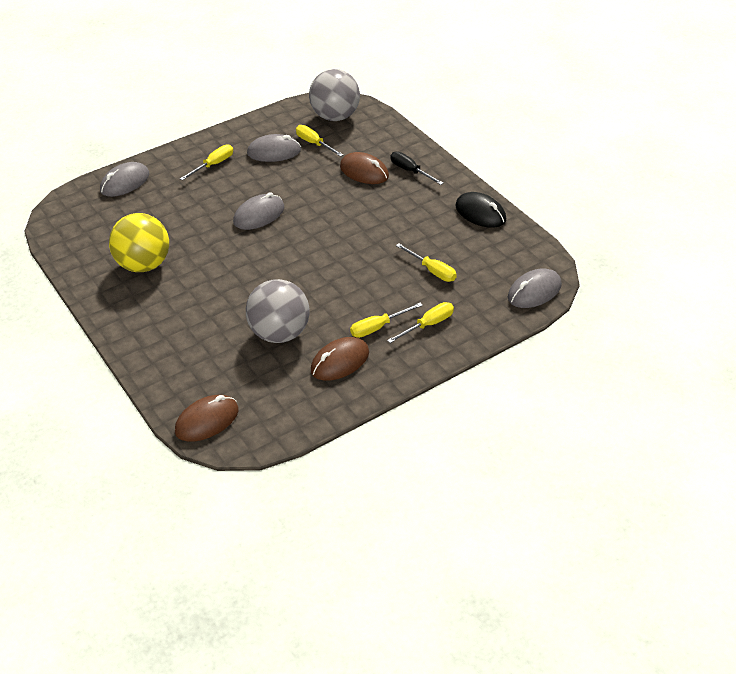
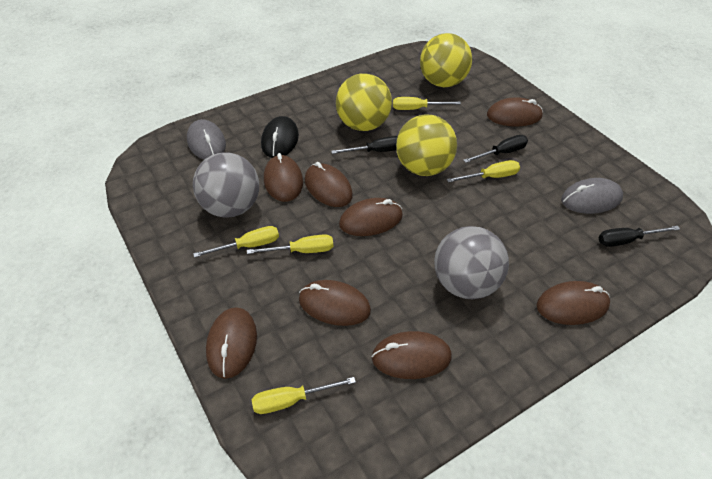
black screwdriver: [391,151,443,185] = 1 -> [331,136,398,154] [463,135,528,163] [599,226,680,247] = 3
brown mouse: [175,395,239,442] [311,337,369,381] [340,152,389,184] = 3 -> [206,307,257,379] [264,153,303,202] [299,280,371,326] [305,162,353,207] [339,198,403,236] [371,331,452,379] [487,97,543,127] [537,281,610,325] = 8
grey mouse: [100,162,149,197] [233,192,284,230] [247,134,301,162] [508,268,562,308] = 4 -> [187,119,226,160] [561,178,623,214] = 2
yellow ball: [109,213,169,272] = 1 -> [336,73,392,131] [396,115,457,176] [420,33,472,87] = 3

